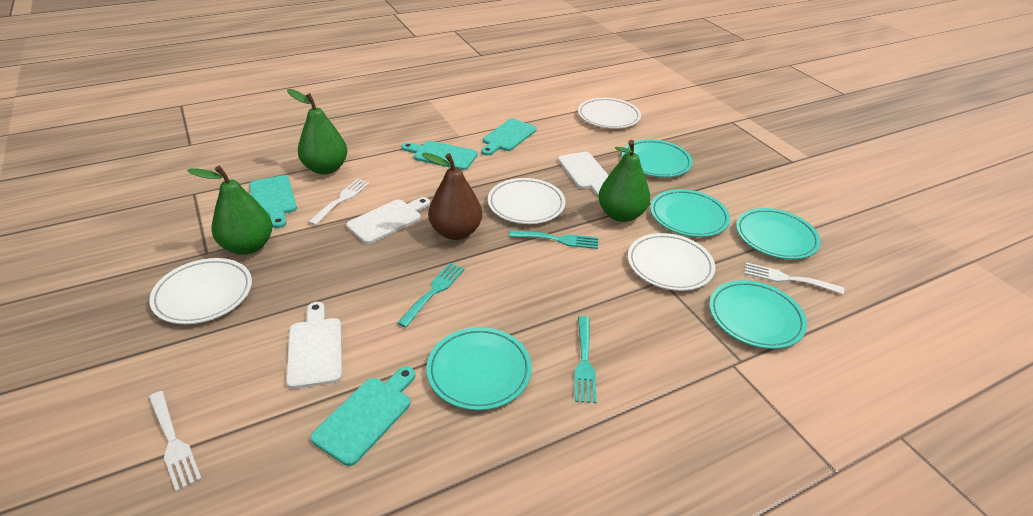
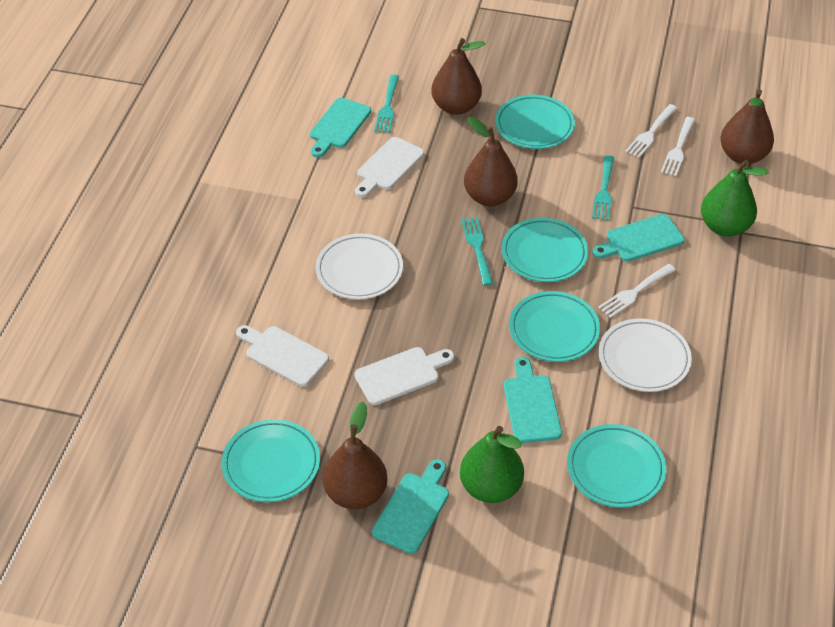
brown pear: [422,153,482,240] = 1 -> [323,402,387,509] [432,38,485,115] [464,117,518,206] [720,89,774,164] = 4
green pear: [187,165,273,255] [287,89,347,174] [598,140,650,222] = 3 -> [460,426,524,503] [701,160,769,237] = 2
white plate: [149,258,252,324] [488,178,566,224] [578,98,641,129] [628,233,715,291] = 4 -> [316,234,403,299] [599,318,692,392] = 2

